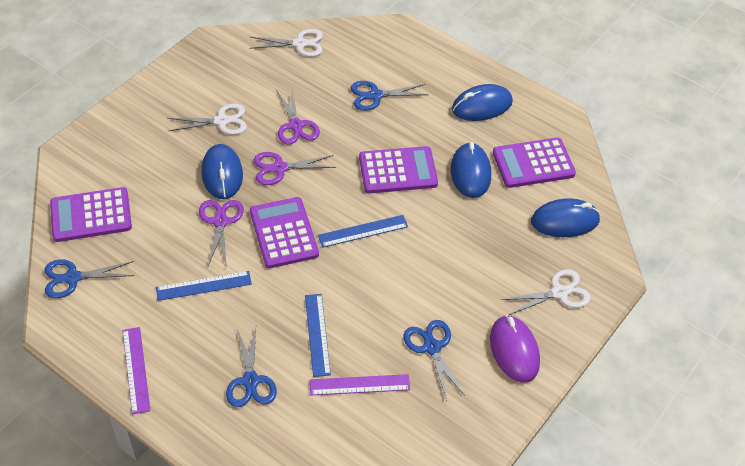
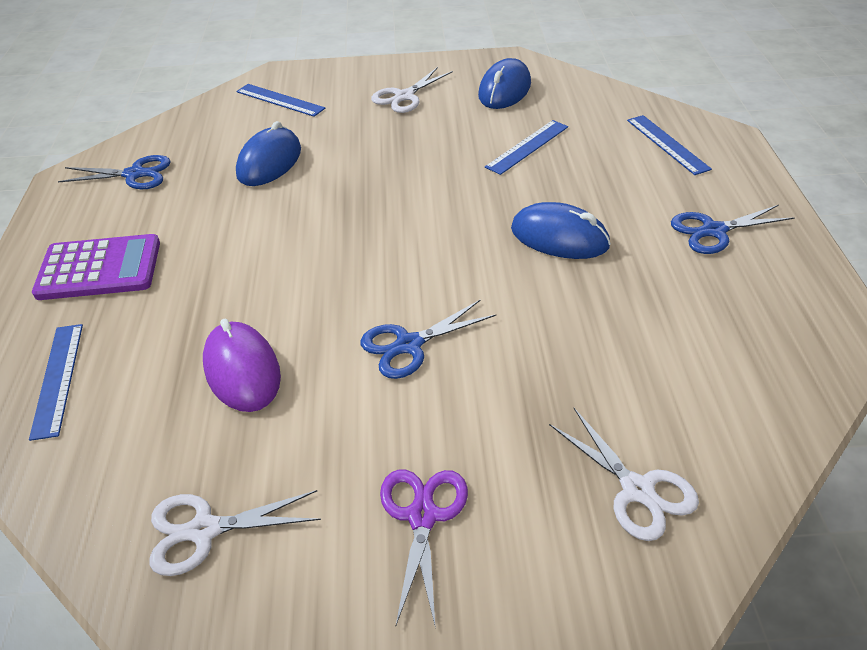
blue mouse: [202,144,243,199] [451,142,491,198] [452,84,513,121] [531,198,600,237] = 4 -> [236,121,301,186] [478,58,531,109] [511,202,611,259] = 3
blue ruler: [156,271,252,301] [305,294,331,377] [318,215,408,248] = 3 -> [29,324,83,441] [236,84,325,117] [485,120,568,175] [627,115,712,175] = 4
blue scissors: [45,259,134,298] [226,327,277,407] [350,81,428,111] [403,320,465,401] = 4 -> [58,155,171,189] [361,299,496,379] [671,205,794,254] = 3
purple calculator: [50,187,132,242] [250,197,319,268] [359,146,438,194] [493,138,576,188] = 4 -> [32,234,160,300] = 1
purple ruler: [122,327,150,415] [310,374,410,395] = 2 -> none = 0
purple scissors: [199,200,244,268] [254,152,336,185] [276,89,320,145] = 3 -> [380,470,468,629] = 1

